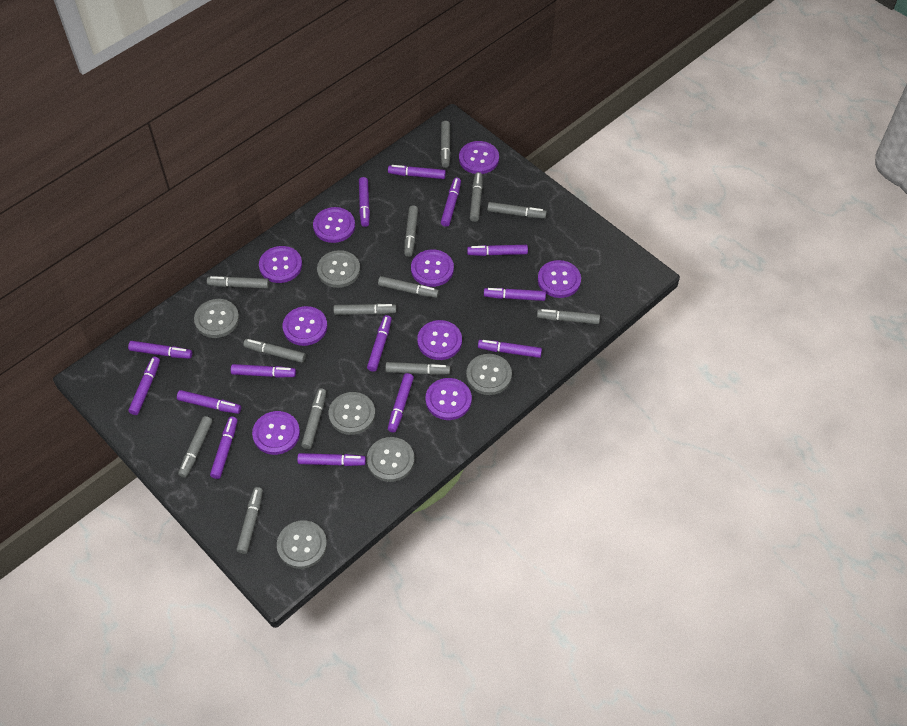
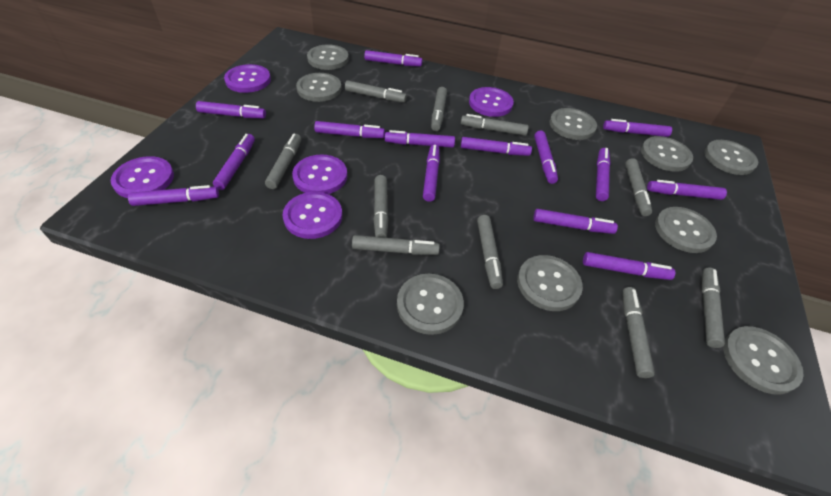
grey button: [194,299,239,338] [277,520,327,569] [317,250,360,288] [329,392,375,435] [367,437,415,482] [466,354,512,395] = 6 -> [296,73,342,102] [307,44,349,70] [397,274,464,335] [517,255,583,311] [549,108,597,140] [641,136,693,172] [655,207,717,253] [704,140,758,175] [723,326,804,395] = 9
grey marker: [178,416,212,478] [207,276,269,288] [236,487,263,554] [243,339,306,363] [301,388,326,449] [333,303,396,315] [378,276,439,298] [385,362,450,375] [404,205,418,257] [440,121,451,168] [470,172,483,222] [487,202,547,218] [537,309,600,324] = 13 -> [265,134,301,189] [345,80,407,102] [352,235,440,255] [373,175,389,238] [431,87,447,131] [461,114,529,136] [477,215,503,289] [622,287,655,378] [625,158,652,216] [701,267,725,348] = 10
purple button: [252,411,300,455] [259,246,302,283] [283,306,327,346] [313,207,355,243] [411,249,454,287] [417,320,462,360] [426,378,472,420] [459,141,499,174] [538,260,581,298] = 9 -> [111,156,174,198] [224,64,271,93] [283,192,342,239] [292,155,347,194] [469,87,514,117] = 5

